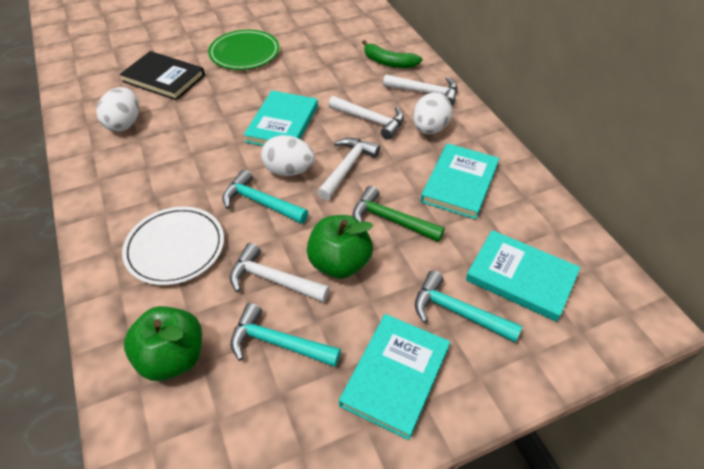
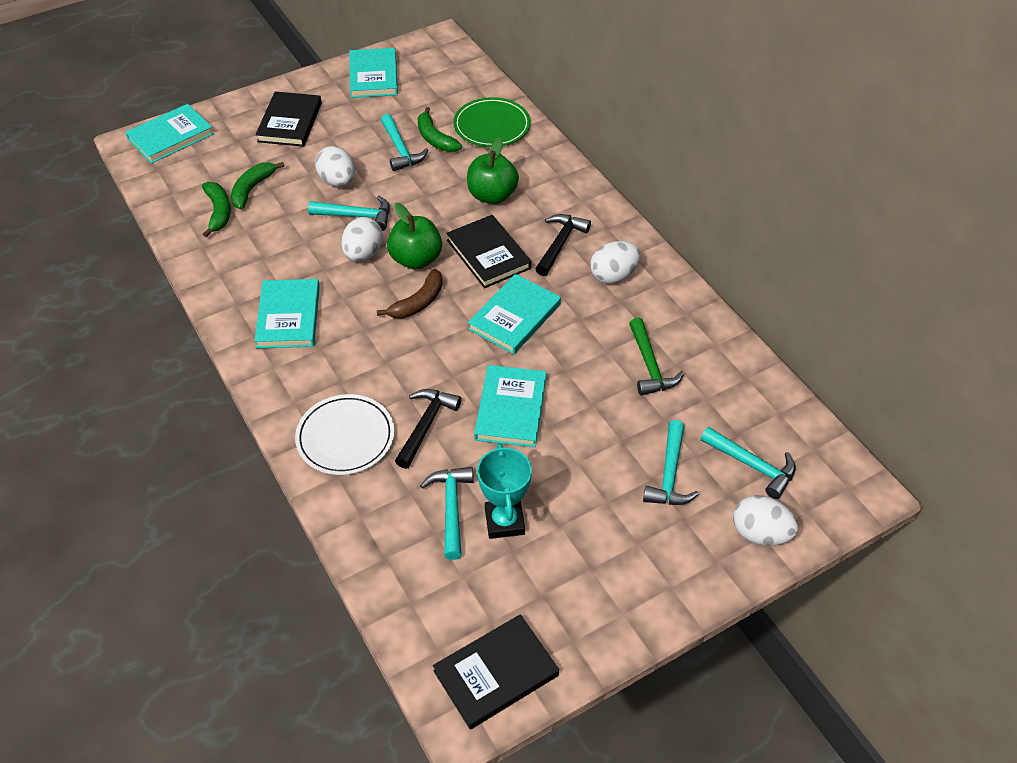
black book: [120,51,205,100] = 1 -> [255,92,322,147] [433,614,559,729] [446,215,531,288] = 3
black hammer: none = 0 -> [395,389,462,469] [535,214,591,276] = 2
brown banana: none = 0 -> [377,269,443,319] = 1
green banana: [362,40,422,68] = 1 -> [202,182,231,237] [231,162,285,209] [417,107,462,152] = 3
turquoise book: [244,91,318,146] [339,314,450,440] [420,143,499,219] [466,230,580,322] = 4 -> [125,104,214,164] [254,279,320,348] [349,48,398,98] [468,274,561,354] [474,365,547,447] = 5
turquoise hammer: [222,169,308,224] [231,303,341,367] [415,271,523,343] = 3 -> [308,196,390,231] [381,114,428,171] [420,467,474,560] [643,420,699,505] [701,427,796,499] = 5
turquoise trophy: none = 0 -> [477,443,532,539] = 1
white egg: [96,87,139,132] [261,135,315,176] [413,93,453,134] = 3 -> [315,146,355,187] [341,217,383,262] [590,241,640,284] [733,495,798,546] = 4
white hammer: [230,243,330,303] [317,138,380,200] [328,96,404,140] [383,74,457,106] = 4 -> none = 0

